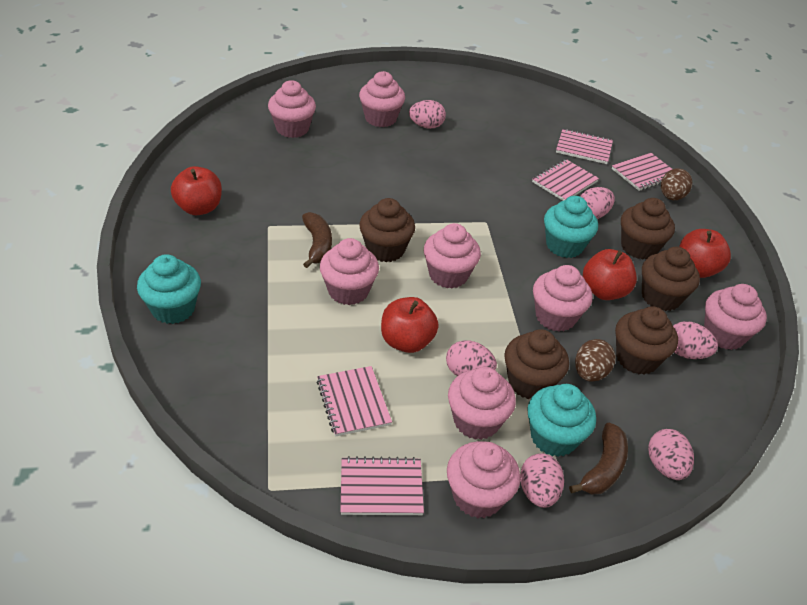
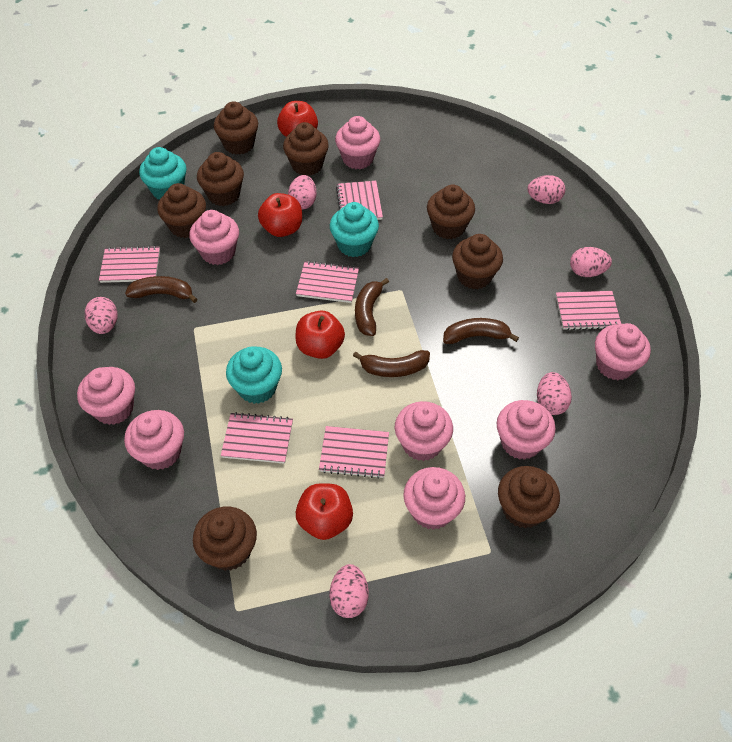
brown banana: [302,212,332,268] [569,423,628,495] = 2 -> [125,276,198,303] [353,350,430,377] [355,278,389,336] [443,318,519,344] = 4
brown cupcake: [359,198,415,262] [504,329,569,399] [615,307,678,375] [621,198,675,260] [642,247,700,311] = 5 -> [157,183,206,238] [193,506,257,571] [197,152,244,206] [214,101,258,155] [283,122,329,176] [427,185,475,239] [452,234,503,289] [498,466,560,529] = 8
brown egg: [575,339,615,382] [661,168,692,200] = 2 -> none = 0
pink notebook: [317,366,392,437] [340,456,424,515] [532,159,599,201] [556,129,613,164] [612,153,672,191] = 5 -> [99,246,160,283] [221,412,293,464] [296,261,359,303] [319,426,389,479] [336,181,383,220] [556,291,621,330] = 6

